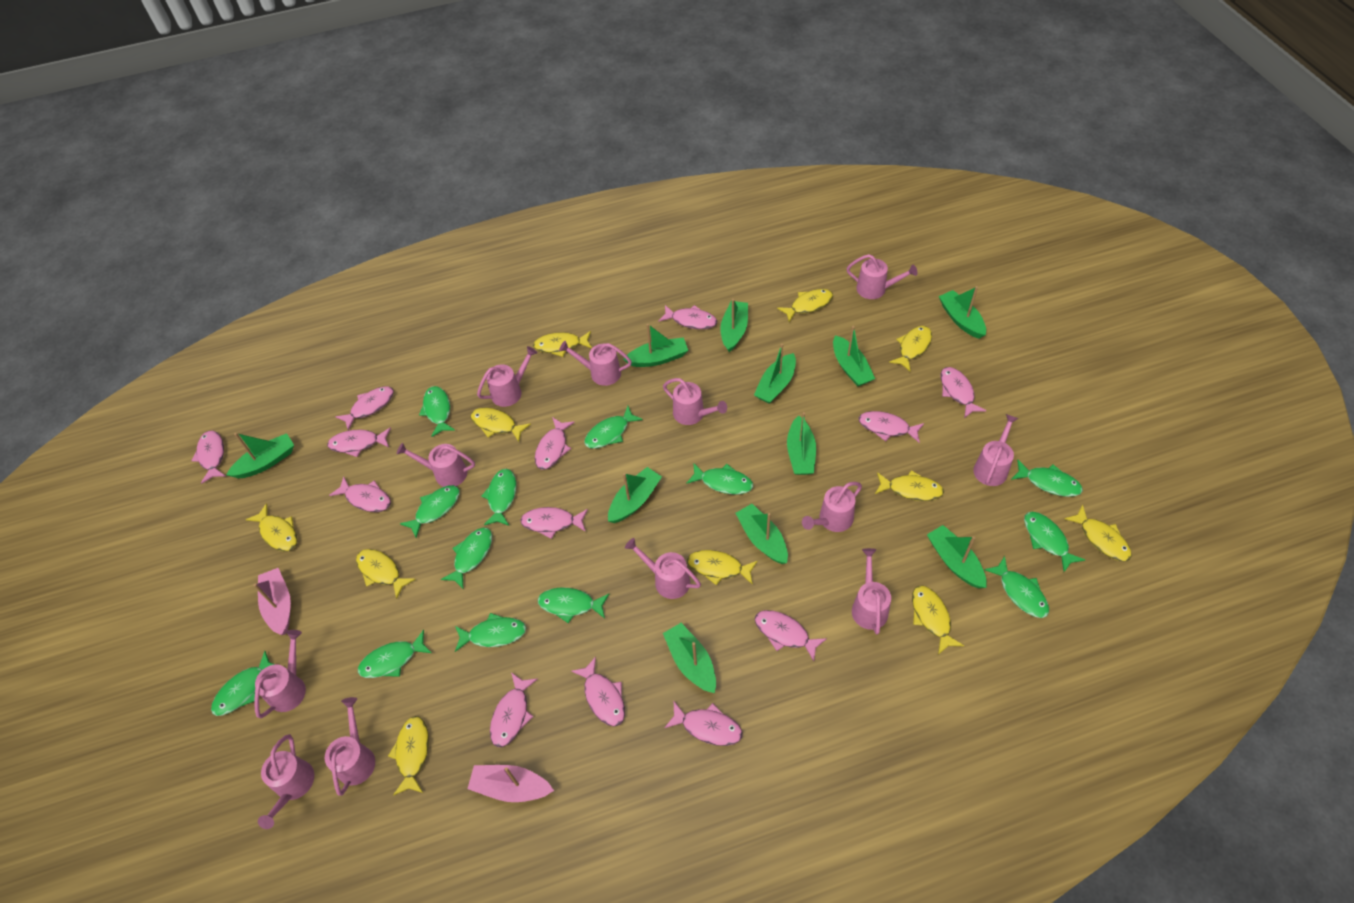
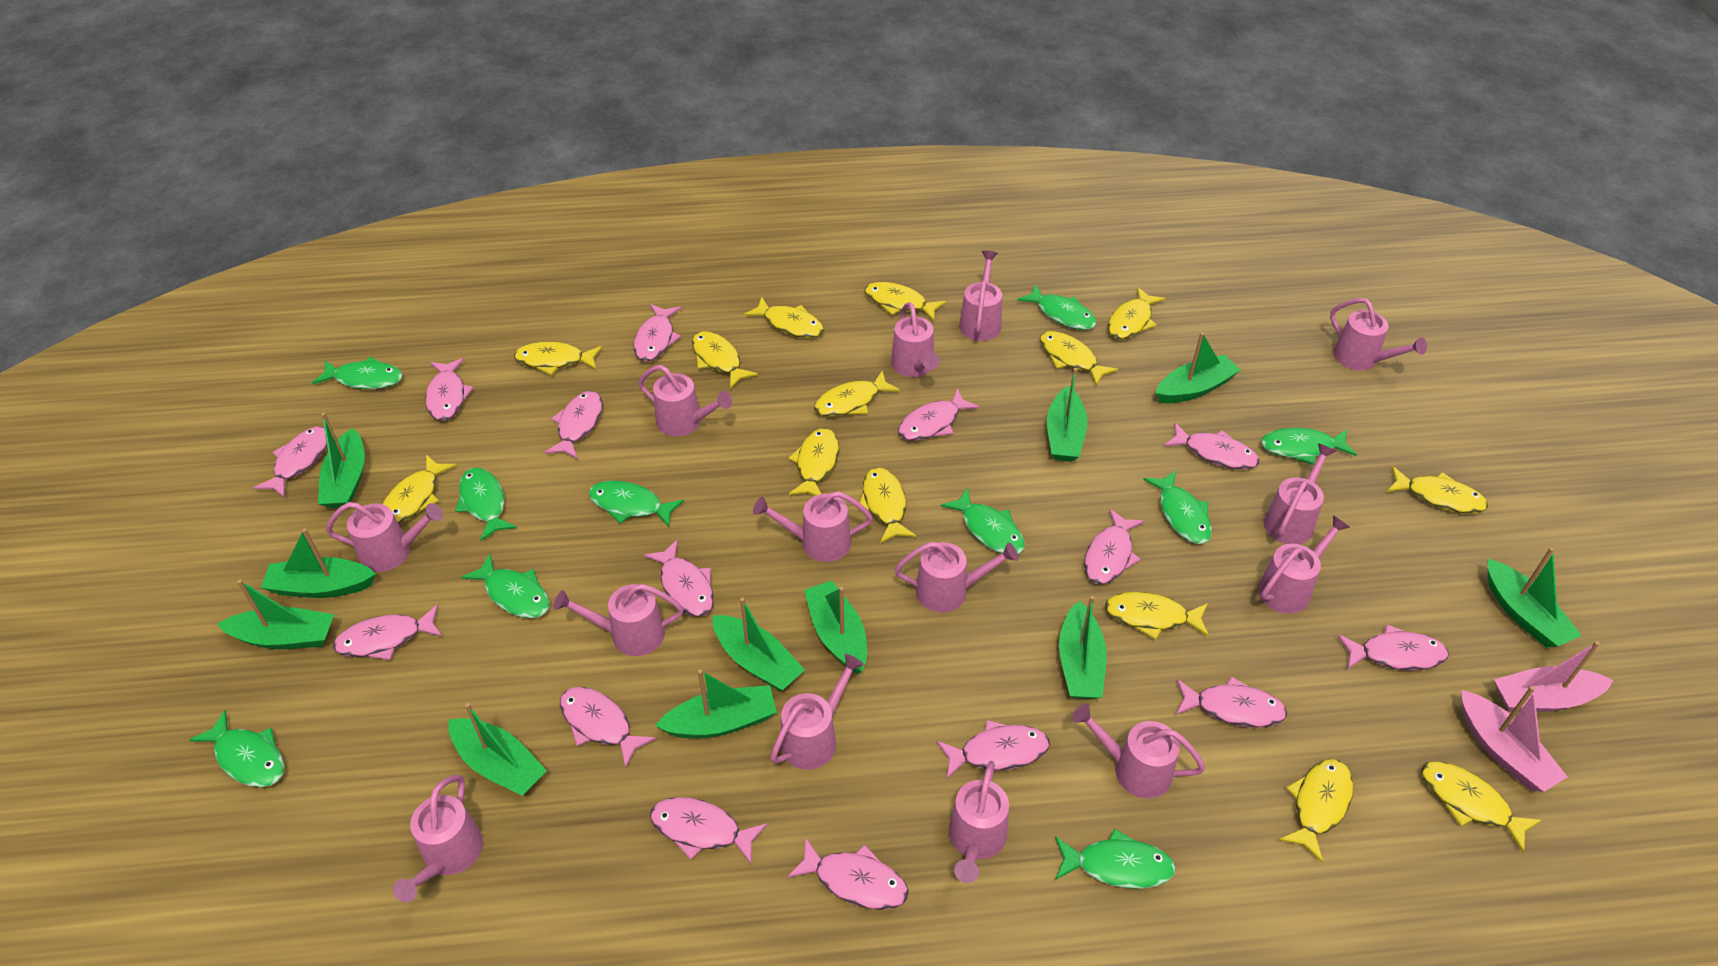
green fish: [211,651,276,716] [358,630,432,678] [400,485,460,538] [419,386,455,437] [441,527,492,589] [455,613,526,652] [481,469,516,526] [538,588,609,623] [584,406,643,449] [686,463,753,494] [984,556,1049,618] [1011,460,1083,497] [1024,512,1085,572] = 13 -> [190,710,285,787] [312,356,403,389] [455,467,517,541] [461,554,550,618] [589,480,684,527] [941,487,1025,554] [1017,284,1097,330] [1055,829,1176,888] [1143,471,1212,544] [1261,428,1357,465] = 10
pink fish: [191,431,225,484] [327,428,391,457] [329,476,391,512] [336,386,394,430] [490,672,537,747] [520,507,588,539] [535,417,575,470] [571,657,625,727] [658,305,717,329] [664,702,743,746] [755,610,827,661] [859,411,924,443] [941,367,986,418] = 13 -> [253,427,327,498] [333,605,443,660] [425,358,474,421] [544,391,603,459] [560,687,656,768] [634,304,681,362] [644,539,714,617] [650,797,767,864] [787,837,908,910] [898,389,980,441] [936,720,1050,779] [1084,508,1144,584] [1164,423,1259,470] [1176,676,1287,728] [1337,624,1449,671] = 15
pink watering can: [254,630,306,718] [258,734,314,829] [325,697,375,796] [397,443,475,487] [477,346,537,407] [559,341,632,386] [625,538,701,599] [663,378,727,425] [802,482,862,532] [846,254,918,299] [852,548,891,635] [973,414,1019,486] = 12 -> [326,502,443,572] [393,775,483,902] [554,584,683,656] [638,365,732,436] [753,491,873,562] [770,654,864,770] [891,302,940,377] [895,542,1018,612] [949,761,1009,883] [959,251,1002,341] [1072,703,1205,798] [1258,515,1350,614] [1264,443,1336,544] [1330,298,1427,370] = 14
yellow fish: [246,503,298,552] [356,549,416,599] [388,716,429,796] [471,408,531,442] [533,331,592,357] [687,550,758,585] [777,289,833,322] [875,470,944,501] [889,326,932,371] [912,586,964,655] [1064,505,1132,562] = 11 -> [383,455,457,524] [514,342,602,375] [692,331,758,389] [744,297,824,338] [788,428,839,496] [814,371,900,417] [860,467,916,543] [864,282,946,321] [1040,331,1118,386] [1105,592,1209,640] [1108,287,1166,340] [1279,759,1353,863] [1387,466,1488,514] [1421,761,1542,852] = 14

